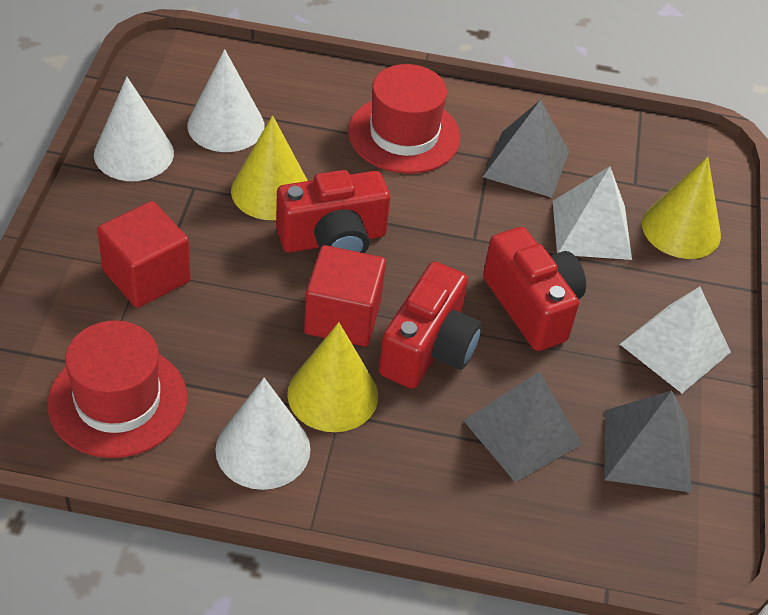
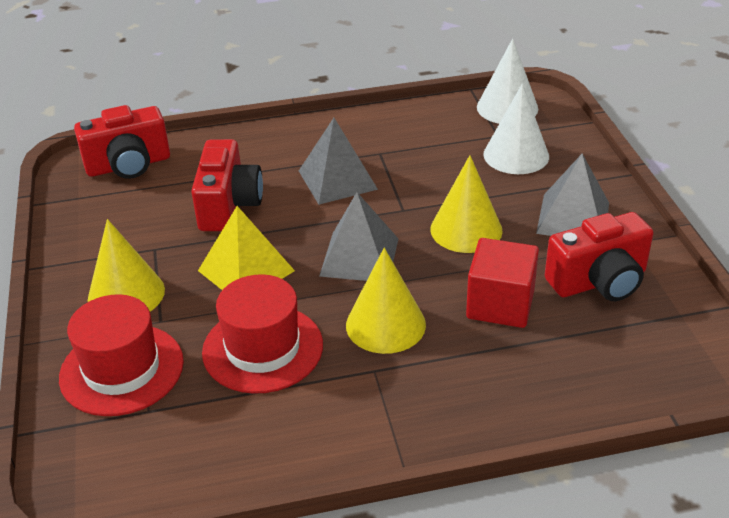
red cube: [97,201,191,308] [304,245,386,346] = 2 -> [466,238,539,328] = 1
white cone: [94,77,174,181] [187,49,265,152] [215,378,310,490] = 3 -> [477,38,538,124] [483,83,549,174] = 2
white pyramid: [553,166,632,260] [620,287,731,393] = 2 -> none = 0
yellow pyramid: none = 0 -> [198,206,295,290] = 1

